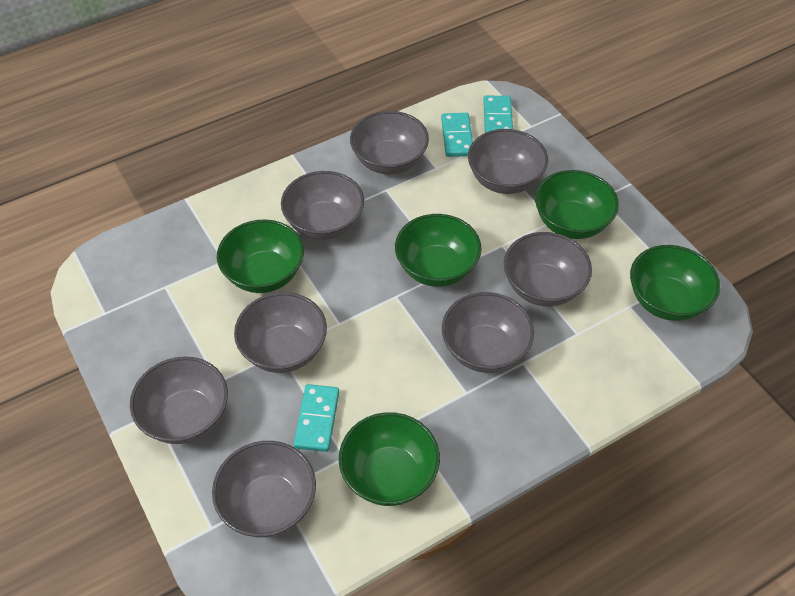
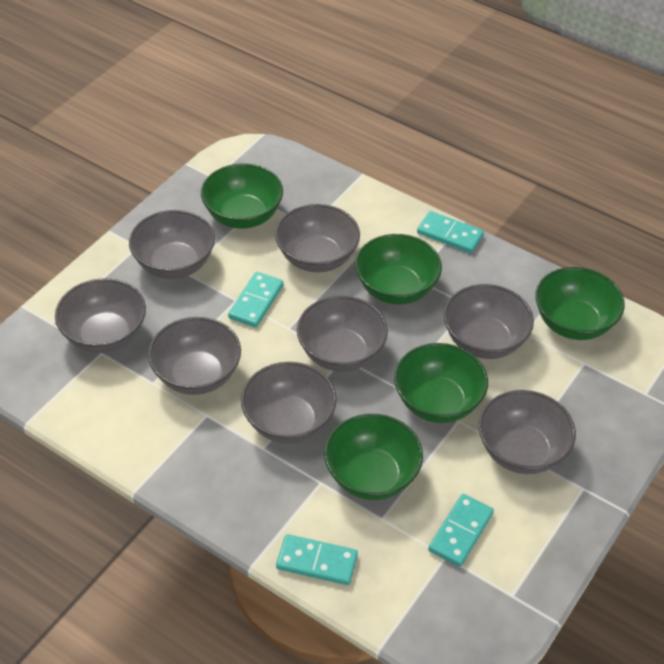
turquoise domino: [294,384,339,452] [441,113,473,157] [483,96,513,133] = 3 -> [228,272,284,327] [276,534,358,585] [417,211,484,253] [428,494,494,567] = 4

